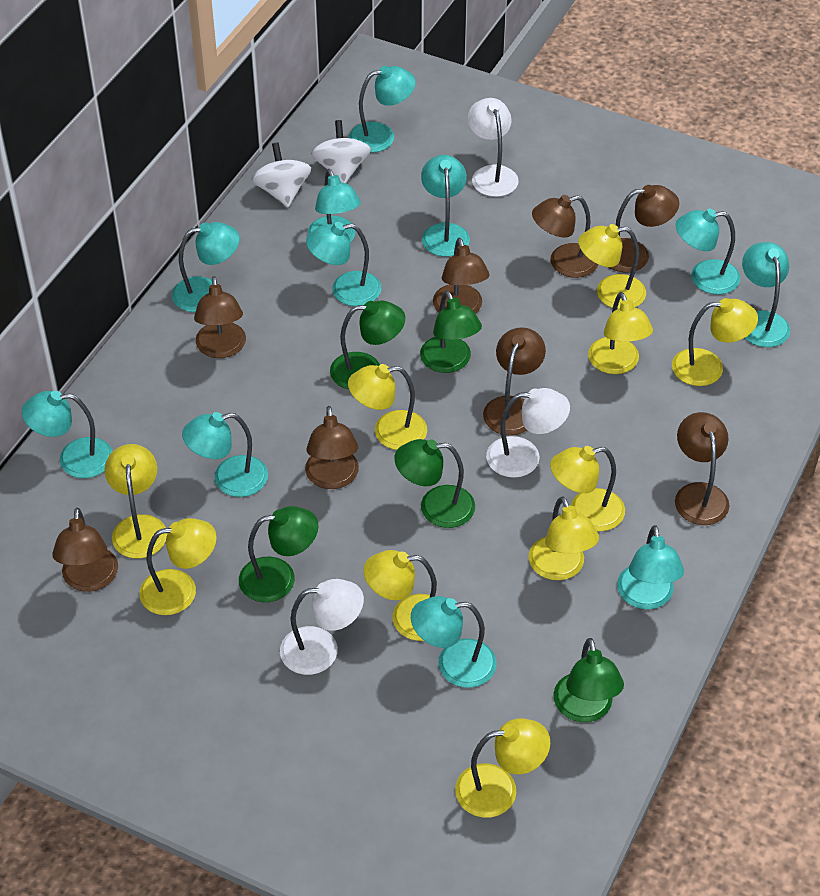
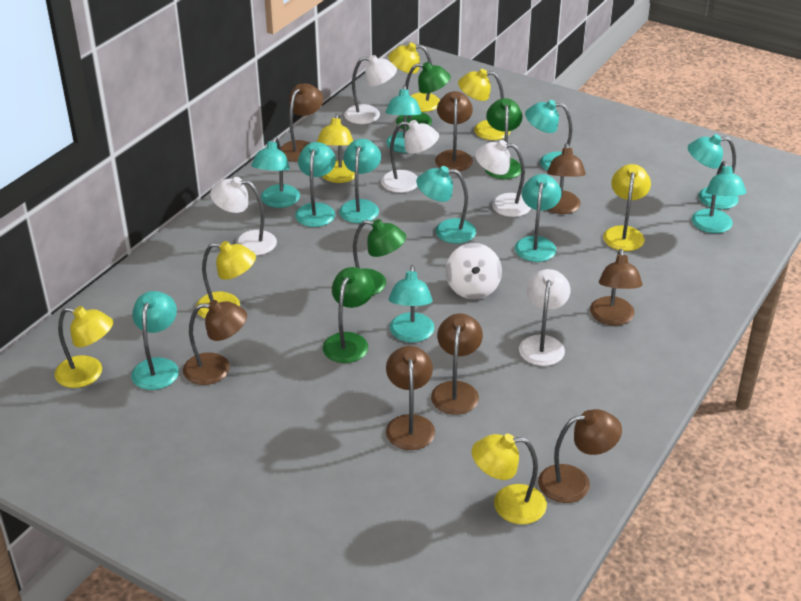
green lamp: [239,506,318,602] [330,300,405,389] [394,439,475,528] [420,291,482,373] [553,638,624,722] = 5 -> [323,267,375,363] [353,219,406,295] [396,62,451,130] [485,98,522,179] = 4
white lamp: [280,579,364,675] [468,98,519,197] [486,388,570,478] = 3 -> [210,177,277,256] [344,55,397,124] [381,120,439,193] [475,140,531,217] [519,269,570,366] = 5
white spinning top: [251,142,311,207] [311,120,371,183] = 2 -> [446,243,502,299] = 1
yellow lamp: [104,444,167,558] [139,518,217,615] [348,364,427,450] [363,550,437,641] [455,718,550,818] [529,496,599,580] [550,446,625,531] [578,224,646,309] [588,292,653,374] [672,298,758,386] = 10 -> [54,306,113,388] [196,241,256,319] [317,114,355,183] [388,43,440,112] [458,69,511,140] [472,434,547,524] [603,164,651,251] = 7

